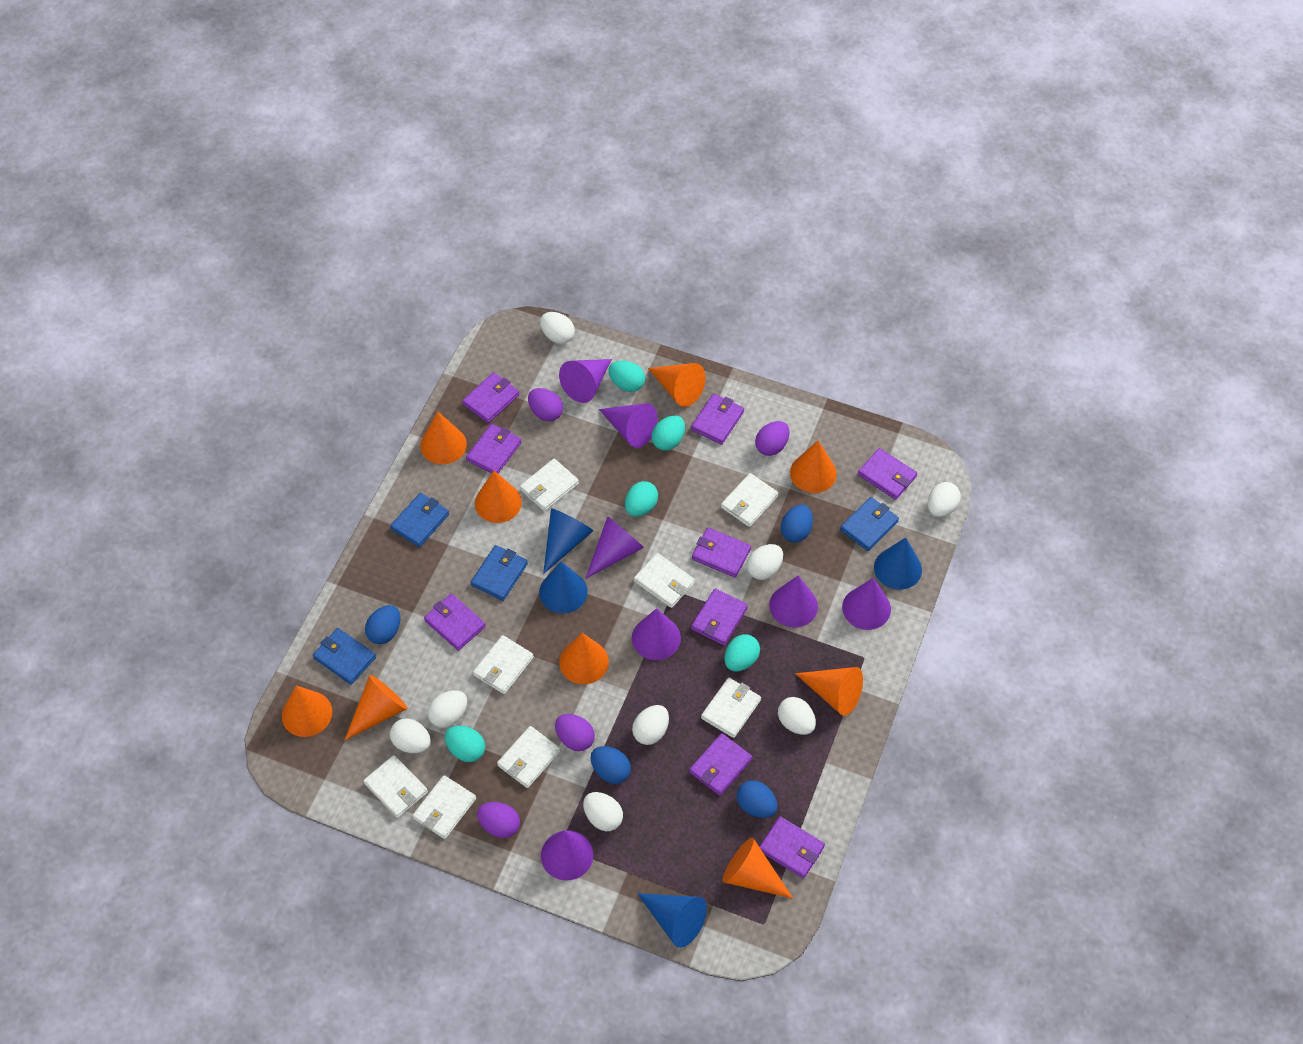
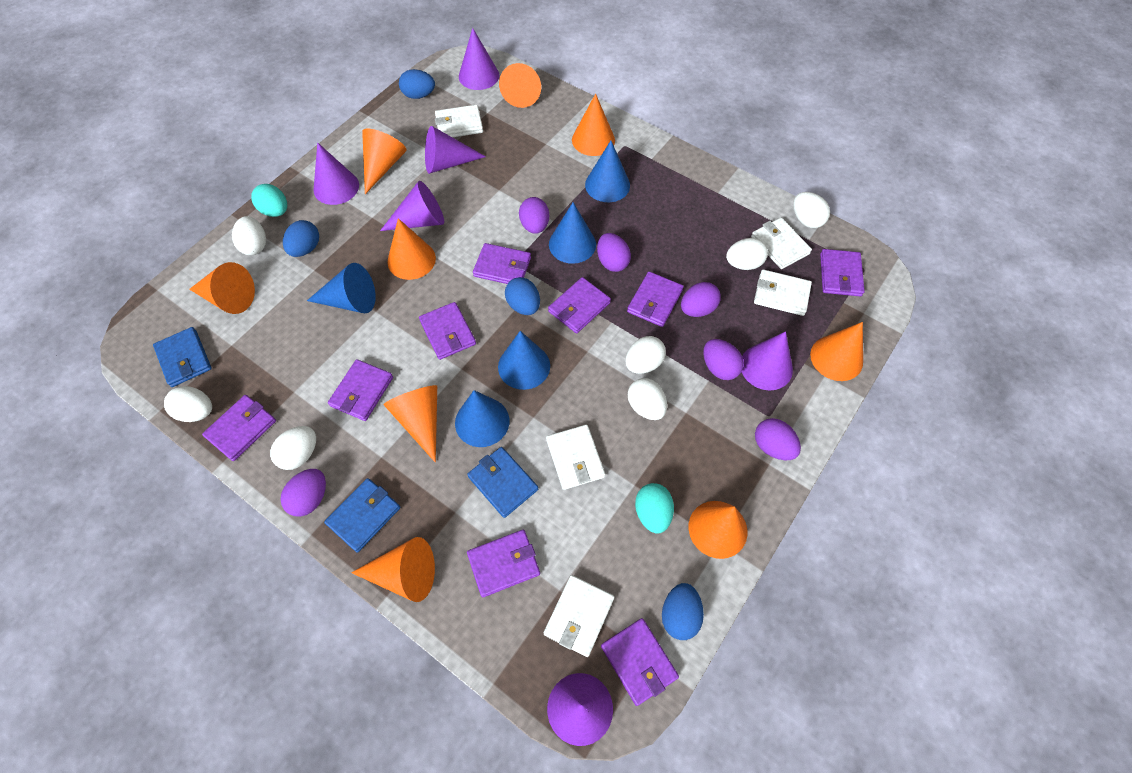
blue cone: [539,562,588,613] [543,508,593,574] [637,893,707,948] [874,537,922,590] = 4 -> [307,263,376,313] [455,390,509,447] [498,331,550,390] [549,202,596,264] [585,141,630,202] = 5
blue wallet: [313,628,376,685] [390,493,449,547] [471,545,528,601] [840,497,899,551] = 4 -> [153,327,212,387] [324,478,400,552] [467,447,538,518] = 3
purple cone: [541,830,593,880] [559,359,612,403] [585,516,644,579] [599,403,658,448] [632,608,681,660] [769,575,818,627] [842,578,891,630] = 7 -> [313,143,359,205] [380,181,444,231] [425,126,486,174] [459,28,499,90] [547,673,613,746] [742,331,793,390] = 6
purple egg: [477,802,520,838] [528,388,563,421] [555,714,595,751] [755,421,789,456] = 4 -> [280,469,326,517] [519,197,549,234] [597,233,631,272] [681,282,721,317] [703,339,744,380] [755,418,801,460] = 6
turquoise egg: [445,726,485,762] [608,361,645,392] [625,481,658,516] [651,415,685,451] [724,634,760,671] = 5 -> [251,184,287,217] [635,483,674,534] = 2
white egg: [390,718,431,753] [428,690,467,728] [540,312,575,344] [583,792,623,831] [632,705,669,745] [747,544,783,580] [778,697,816,735] [928,482,961,517] = 8 -> [164,386,212,422] [232,216,266,255] [270,426,316,470] [626,336,666,374] [628,378,667,420] [726,238,768,270] [793,192,830,228] = 7
white wallet: [364,755,428,818] [412,775,476,839] [473,635,534,694] [497,726,561,788] [520,459,579,511] [634,553,695,608] [701,678,761,738] [721,473,779,527] = 8 -> [435,105,483,137] [544,575,614,657] [546,425,605,490] [751,218,812,269] [754,269,812,316] = 5

